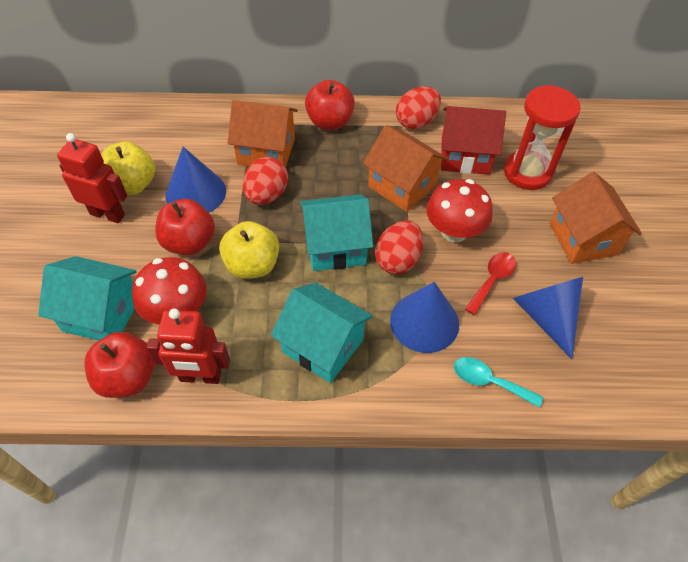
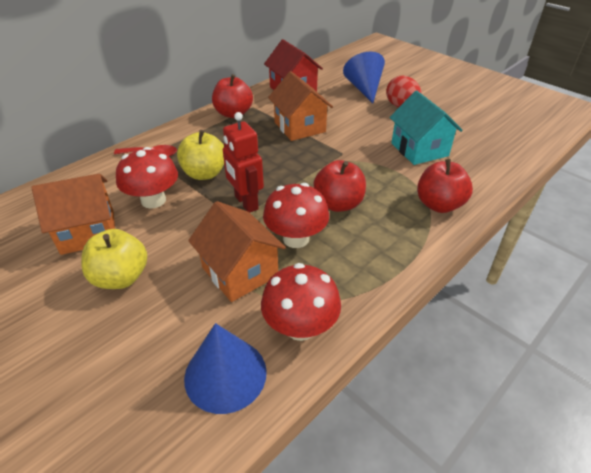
blue cone: [165,147,226,213] [390,282,459,353] [513,277,583,359] = 3 -> [184,323,267,414] [343,52,385,103] = 2
red egg: [243,157,288,205] [375,220,423,275] [396,86,441,129] = 3 -> [386,76,422,107] = 1
red hourglass: [504,85,581,190] = 1 -> none = 0
red mushroom: [132,257,206,324] [426,179,493,242] = 2 -> [116,147,178,209] [261,263,341,341] [263,183,329,248] = 3
red robot: [57,133,127,223] [147,308,230,384] = 2 -> [223,112,264,212] = 1
turquoise house: [38,256,137,341] [271,283,373,383] [300,194,373,271] = 3 -> [390,91,463,165] = 1
turquoise spoon: [454,357,543,408] = 1 -> none = 0

